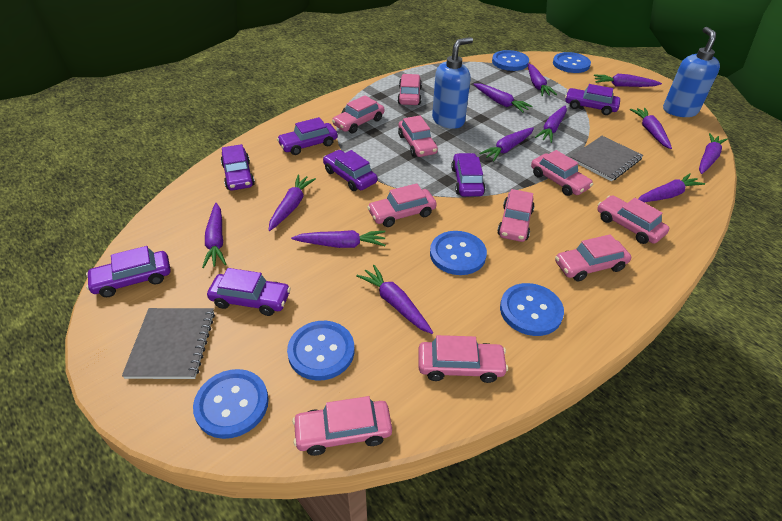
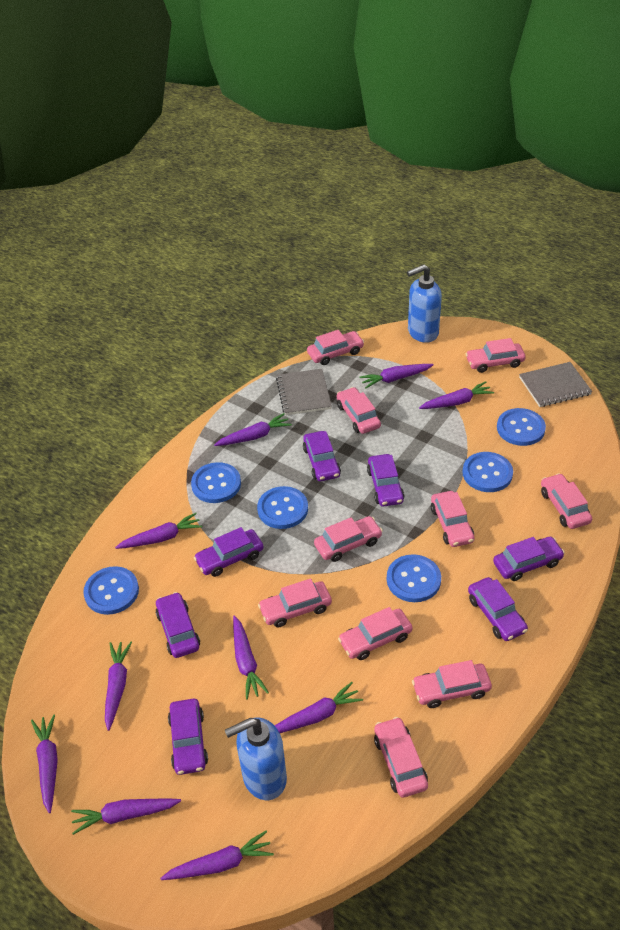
purple carrot: [202,203,226,268] [268,175,316,231] [291,230,386,248] [356,265,433,334] [473,83,533,113] [479,128,534,162] [528,63,557,96] [535,106,567,143] [594,74,662,87] [630,108,672,149] [638,173,705,202] [699,133,728,174] = 12 -> [31,714,58,813] [71,798,181,835] [105,642,132,731] [115,513,202,549] [160,831,274,880] [214,413,292,446] [233,616,269,700] [275,682,363,733] [359,364,434,388] [419,381,494,409] = 10

